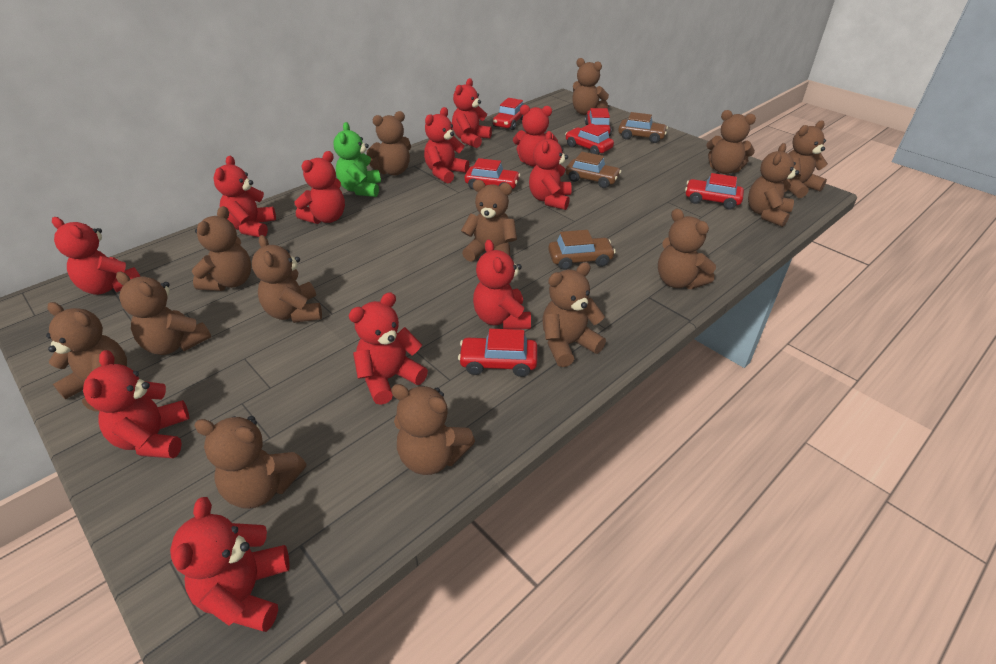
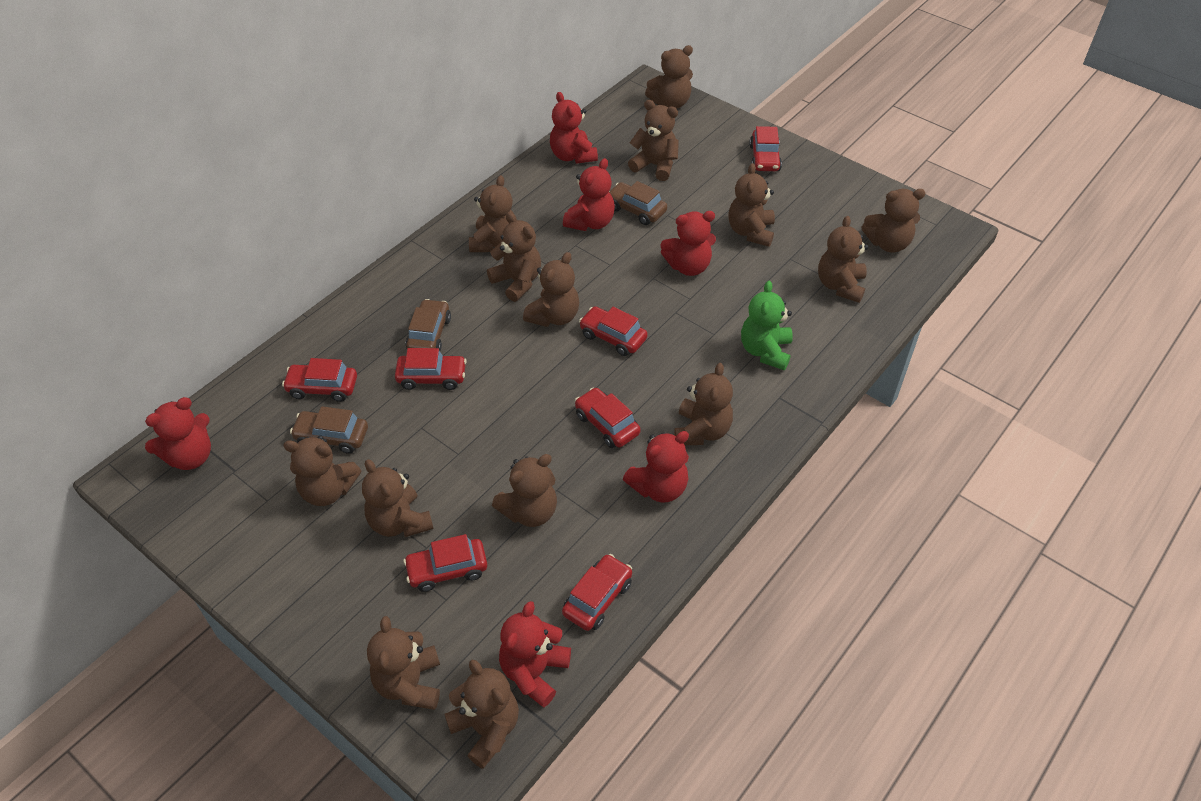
red car: [458,329,537,377] [465,158,520,190] [493,98,524,130] [565,123,614,155] [585,108,612,136] [685,173,744,209] = 6 -> [282,358,357,402] [395,348,467,390] [403,534,487,592] [562,554,632,631] [575,387,641,448] [579,306,648,356] [749,126,782,171] = 7
red teddy bear: [52,217,141,295] [83,350,189,458] [170,497,290,632] [213,156,276,237] [295,151,345,224] [348,292,428,405] [424,107,469,184] [452,78,492,148] [473,239,531,329] [513,105,558,167] [529,131,572,210] = 11 -> [145,397,211,470] [499,601,571,707] [550,92,598,164] [563,158,615,231] [623,431,689,503] [660,211,716,276] = 6

